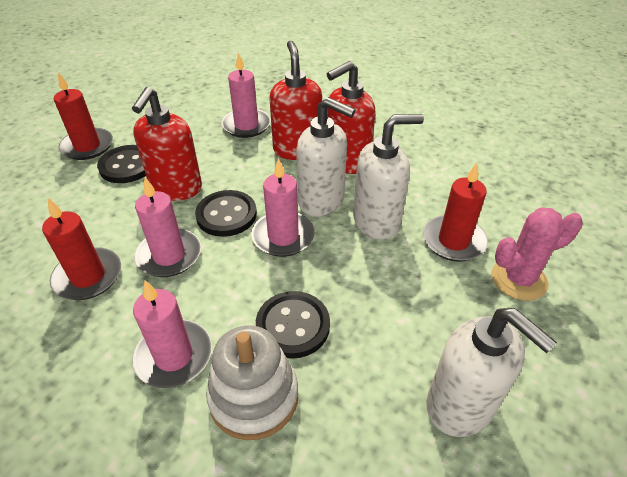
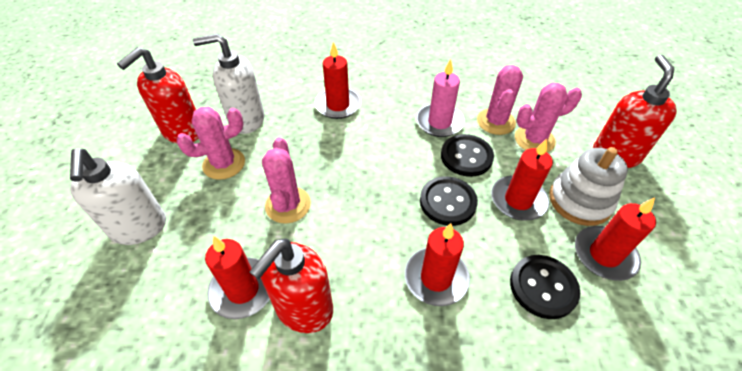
pink cactus: [491,207,583,301] = 1 -> [176,107,245,180] [262,137,311,224] [477,65,523,135] [515,82,582,152] = 4
pink candle: [132,280,212,388] [134,177,201,277] [221,53,271,138] [251,158,315,257] = 4 -> [416,59,465,137] = 1
red candle: [42,198,121,300] [54,72,113,160] [423,163,488,262] = 3 -> [205,236,270,319] [315,42,361,119] [405,223,470,306] [491,139,553,221] [575,197,656,281] = 5
white soap dispenser: [296,97,355,217] [353,114,424,240] [427,308,557,437] = 3 -> [70,148,166,245] [193,33,264,134] = 2

